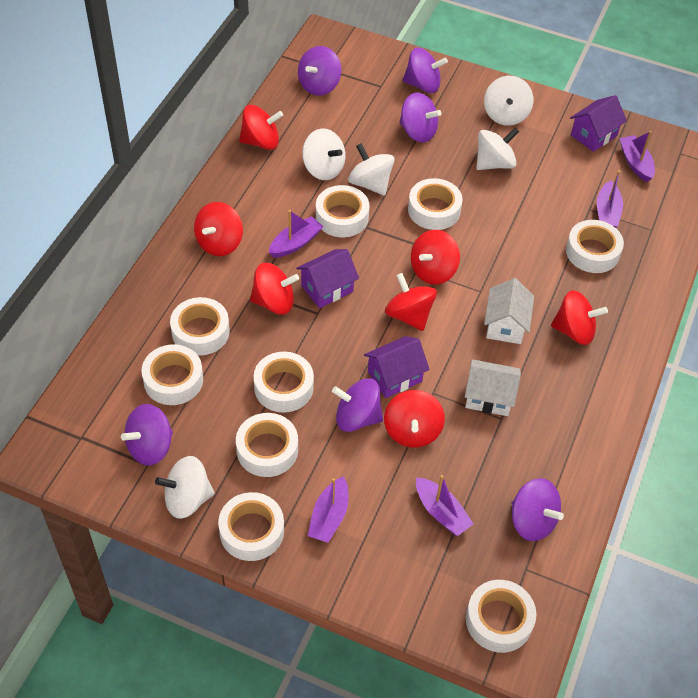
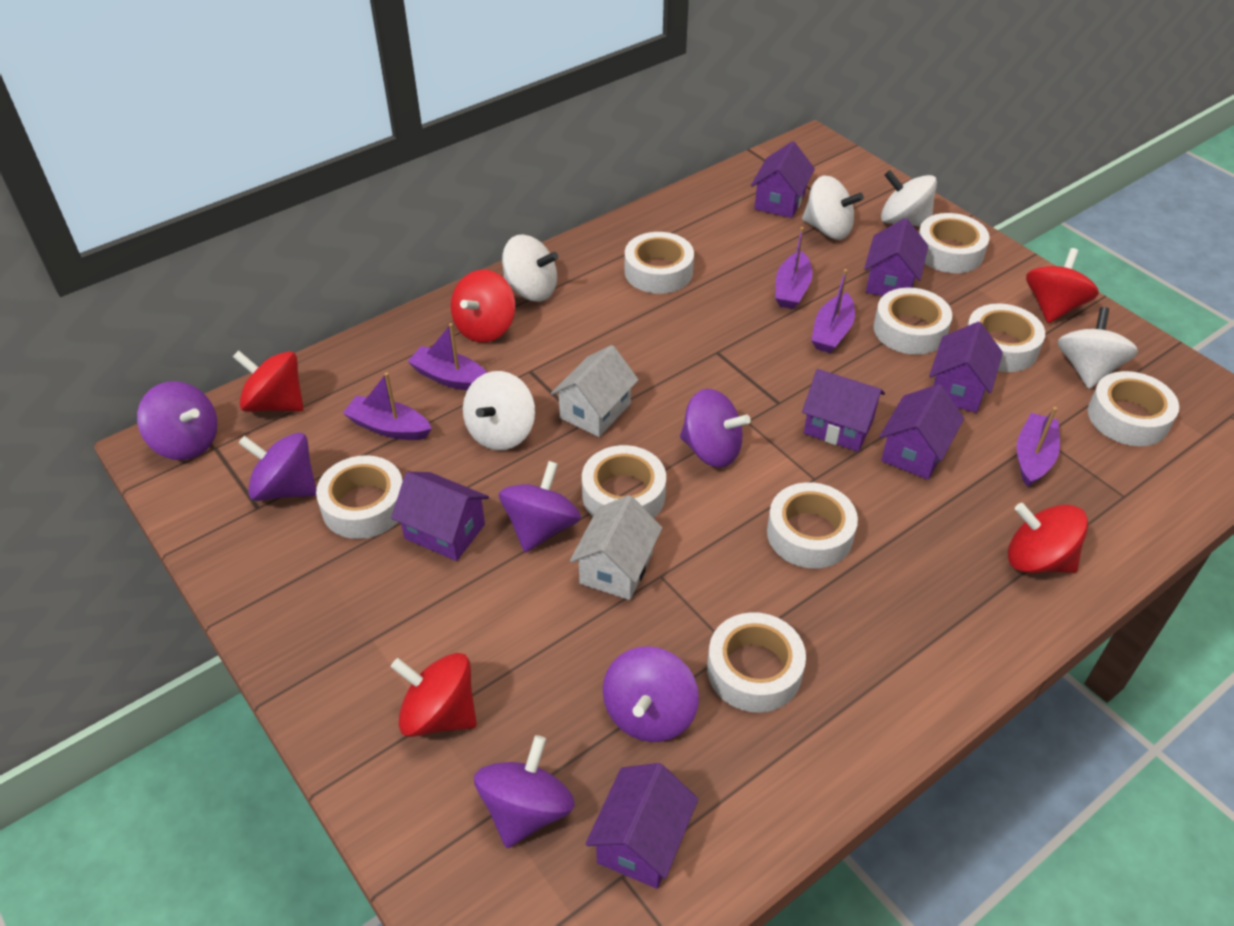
purple house: [296,249,359,308] [364,336,430,398] [570,95,627,152] = 3 -> [391,472,489,561] [585,763,698,889] [751,141,815,218] [802,369,885,452] [864,218,928,296] [879,384,964,480] [929,322,1003,413] = 7
red spinning top: [194,202,243,256] [239,105,283,150] [250,263,299,315] [384,390,445,448] [385,273,437,331] [411,230,460,285] [551,290,608,345] = 7 -> [233,350,303,412] [391,653,477,737] [451,270,515,343] [1008,503,1088,573] [1026,248,1099,323] = 5

